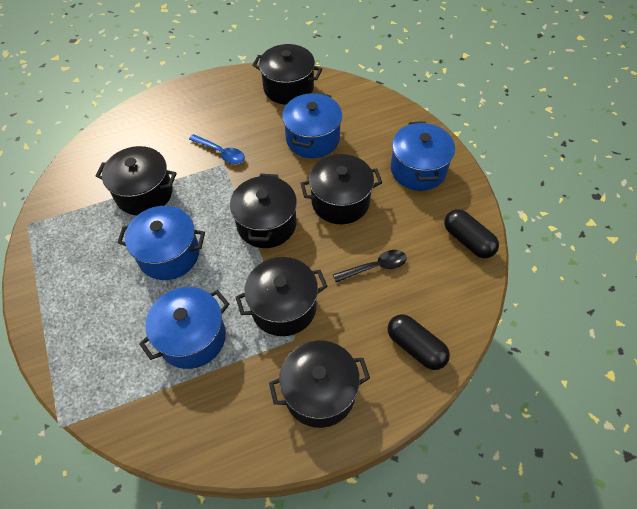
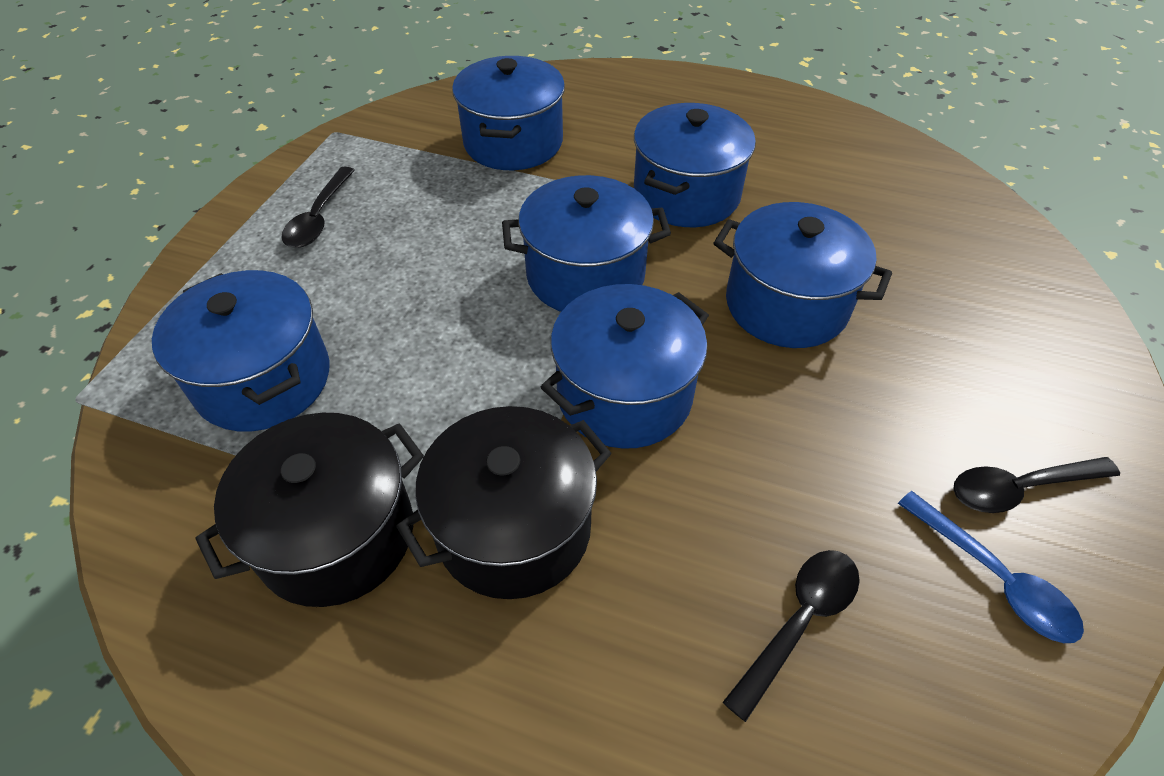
black capsule: [387,314,450,370] [444,209,499,258] = 2 -> none = 0
black pot: [96,146,177,215] [230,174,297,248] [235,257,327,336] [252,44,322,105] [269,340,370,428] [300,154,382,224] = 6 -> [195,413,424,607] [396,406,611,599] = 2
black spoon: [333,250,407,282] = 1 -> [281,167,355,248] [723,550,860,722] [953,457,1120,513] = 3
blue pot: [117,206,205,280] [139,287,230,369] [282,92,342,158] [391,121,455,191] = 4 -> [152,270,330,432] [452,56,565,170] [502,175,671,312] [541,284,709,449] [634,103,756,227] [714,202,892,348] = 6

